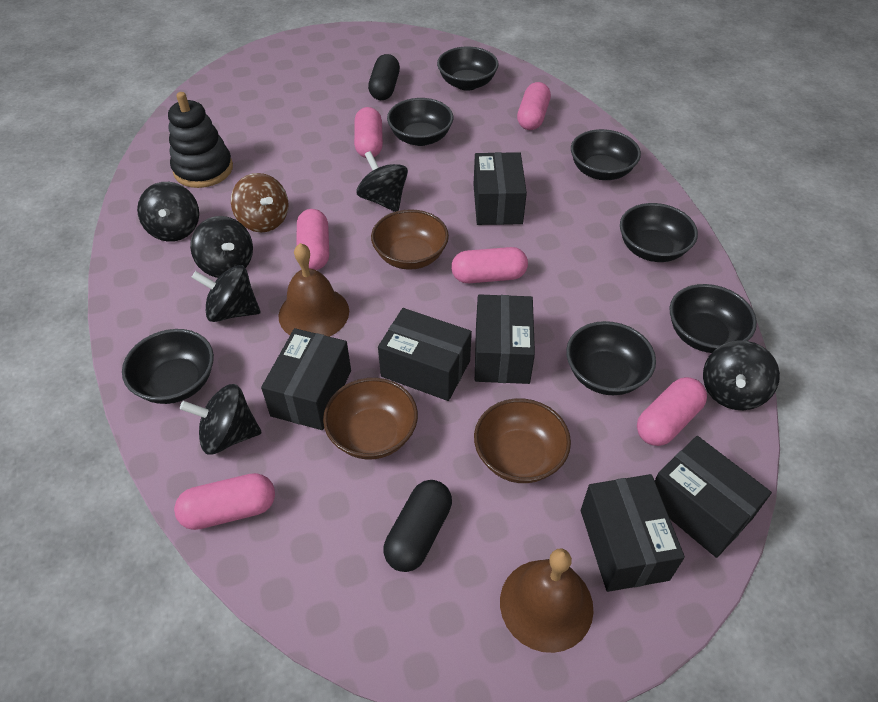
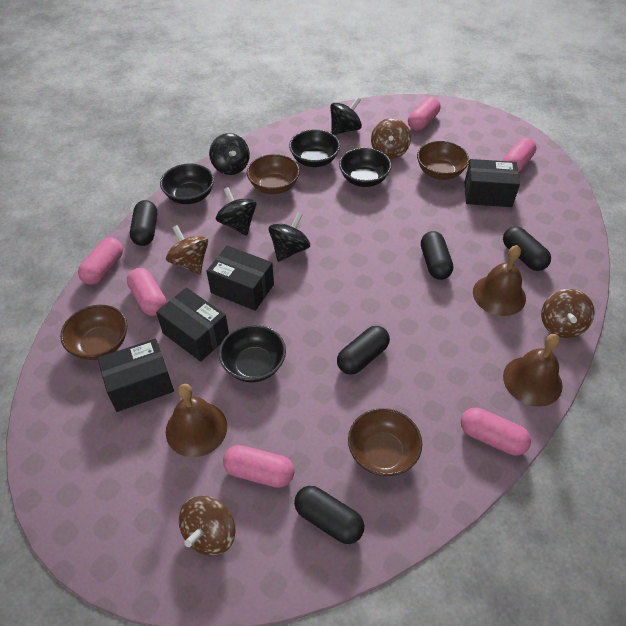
black bowl: [122,329,214,404] [387,98,453,146] [437,47,499,91] [566,321,656,395] [571,129,641,180] [620,203,698,262] [670,284,757,353] = 7 -> [160,163,214,204] [219,325,286,382] [289,129,340,167] [339,148,392,187] = 4
black box: [261,328,351,430] [378,308,472,401] [473,152,527,225] [475,294,535,384] [581,474,685,592] [655,436,772,558] = 6 -> [97,338,174,412] [156,287,229,362] [207,245,274,311] [464,159,520,207] = 4
black capsule: [368,54,400,100] [383,480,452,572] = 2 -> [130,200,157,246] [294,486,364,544] [337,326,390,375] [421,231,453,280] [503,226,551,271] = 5
black spinning top: [137,182,199,242] [180,384,262,455] [190,216,253,278] [191,265,260,322] [357,151,408,212] [703,341,780,410] = 6 -> [209,133,250,175] [216,187,256,236] [269,213,310,262] [330,97,362,135] = 4
black stacking toy: [168,92,233,188] = 1 -> none = 0
brown bell: [278,243,349,337] [500,549,593,653] = 2 -> [166,384,227,457] [473,245,526,316] [503,334,563,407] = 3
brown bowl: [323,378,418,459] [371,209,449,270] [474,398,571,483] = 3 -> [60,305,127,360] [247,154,300,194] [348,408,422,476] [417,141,469,180] = 4
brown spinning top: [231,173,289,232] = 1 -> [166,225,208,275] [179,495,236,556] [371,118,411,159] [541,289,595,338] = 4

